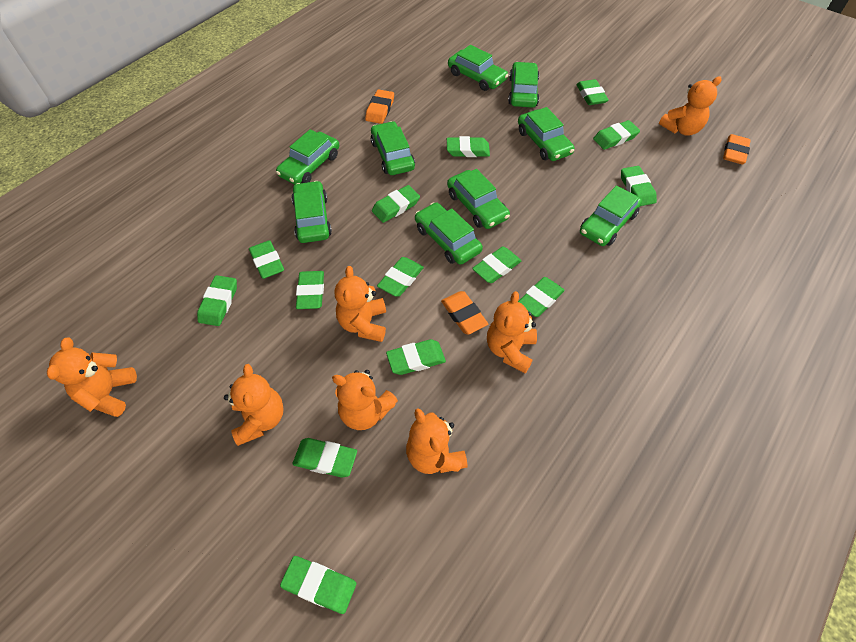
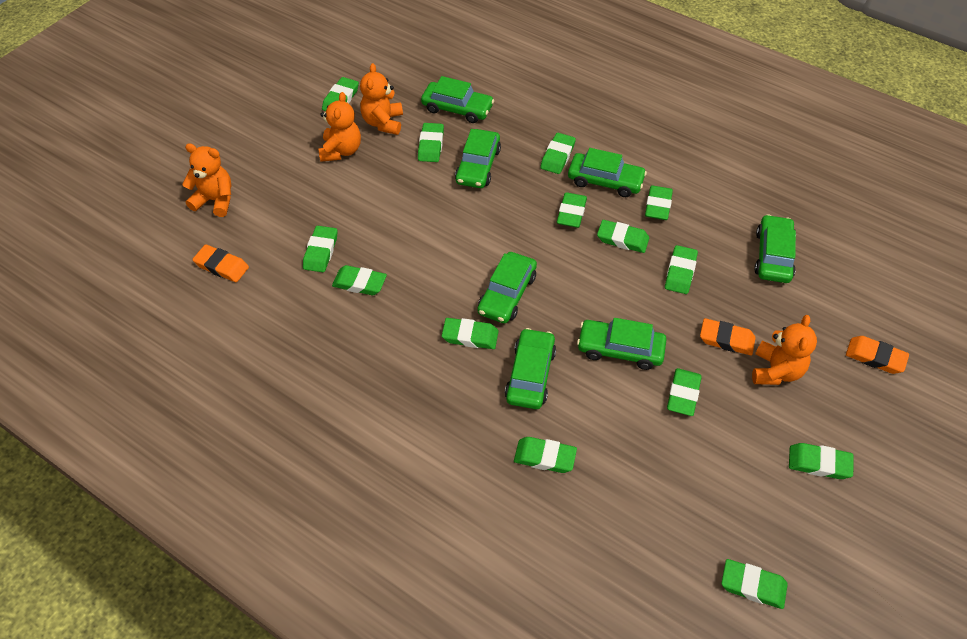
green car: [276,129,339,185] [291,181,332,243] [371,121,415,175] [415,202,483,265] [447,169,510,229] [448,45,508,91] [508,62,539,108] [518,107,575,161] [580,186,642,246] = 9 -> [421,76,494,123] [455,129,501,188] [477,252,537,323] [505,328,556,409] [568,148,647,197] [577,318,667,370] [754,215,796,283] = 7
orange teddy bear: [47,337,137,417] [224,364,284,446] [332,370,398,430] [335,266,386,342] [406,408,468,474] [487,291,537,373] [659,76,722,136] = 7 -> [182,143,231,217] [319,92,361,162] [360,63,403,135] [752,315,817,385] = 4

